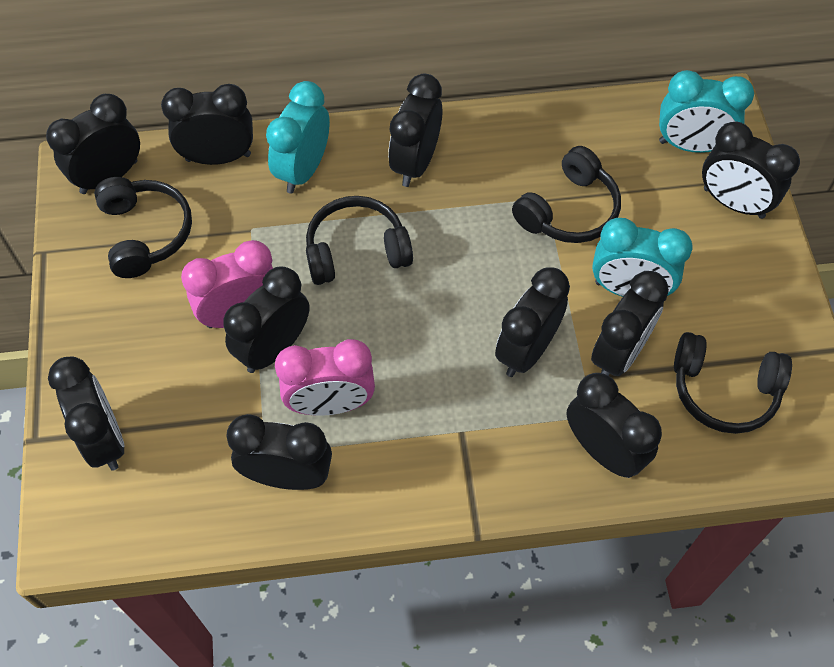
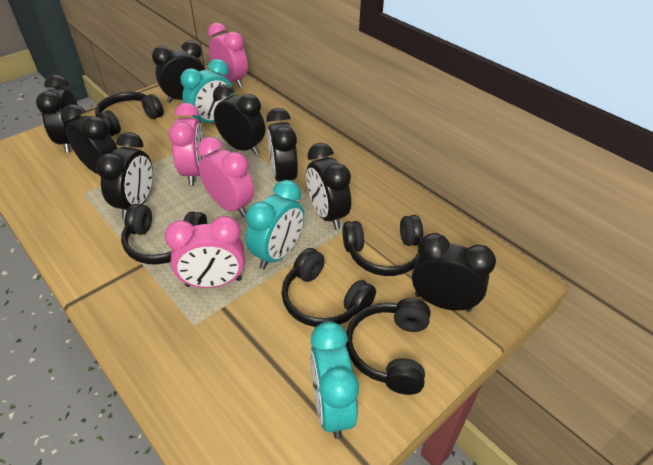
black clock: [46,94,140,194] [48,356,124,471] [161,84,253,165] [223,266,310,373] [227,414,332,490] [388,74,443,187] [495,267,570,377] [567,373,662,478] [591,271,669,376] [702,121,800,219] = 10 -> [36,75,81,153] [61,104,117,174] [96,132,153,219] [152,40,206,103] [213,84,265,155] [266,108,298,182] [306,143,351,229] [412,233,496,312] = 8
black headphones: [94,177,192,278] [306,196,413,285] [512,146,621,243] [674,332,792,434] = 4 -> [95,92,164,137] [121,204,207,265] [282,248,376,327] [342,215,423,276] [346,298,430,395] = 5
pink clock: [181,240,273,328] [275,339,375,416] = 2 -> [165,216,245,288] [169,103,205,185] [197,137,254,217] [208,23,248,88] = 4

